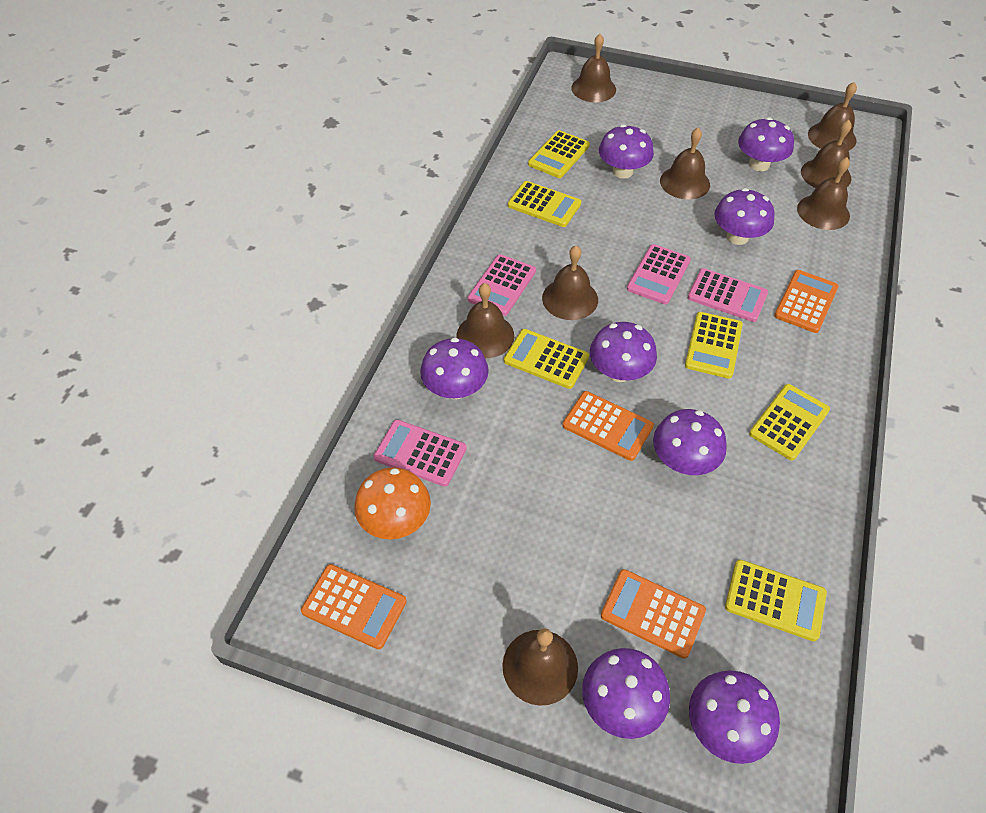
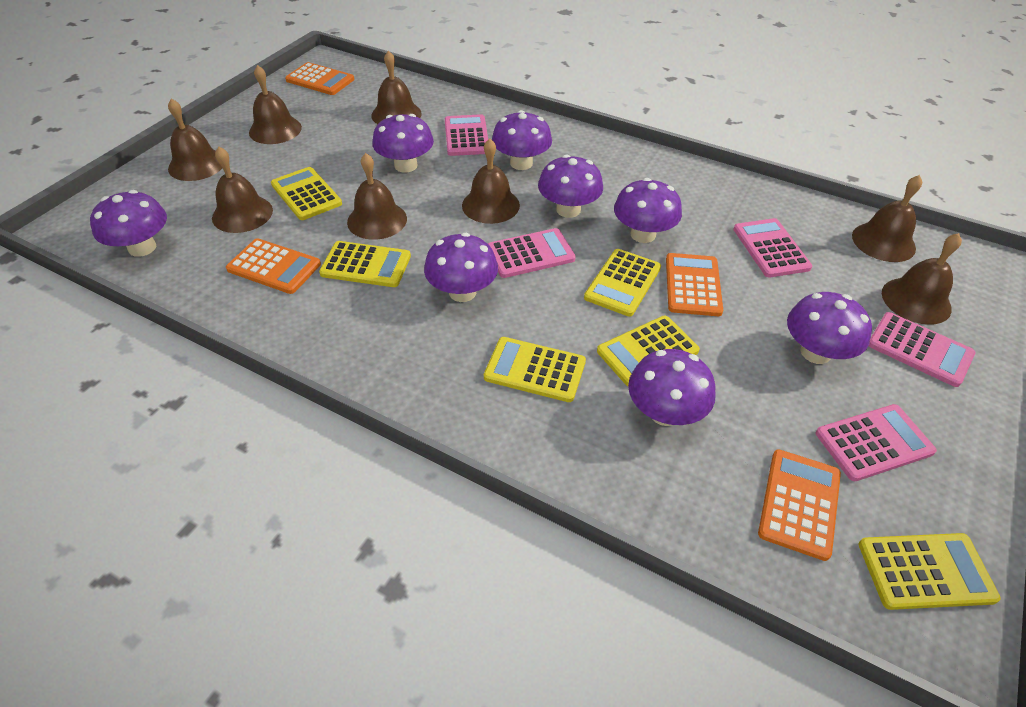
orange mushroom: [354,467,431,539] = 1 -> none = 0
pink calculator: [374,420,467,487] [468,254,536,316] [627,244,691,304] [688,268,768,322] = 4 -> [445,114,488,156] [488,228,576,278] [733,218,813,277] [816,404,937,482] [869,312,975,387] = 5

